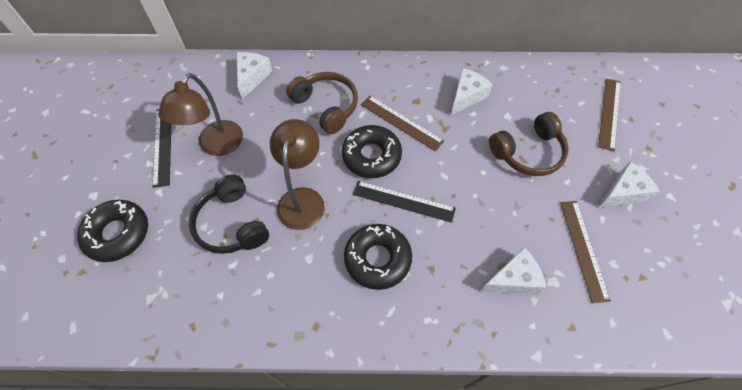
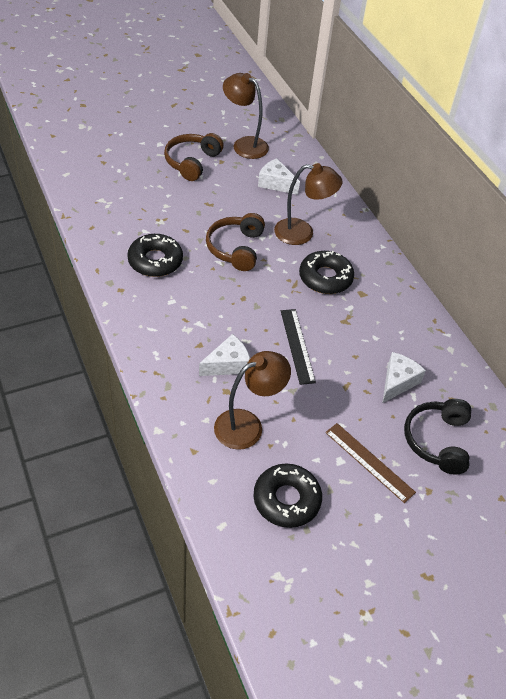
black ruler: [153,109,171,188] [353,181,456,223] = 2 -> [281,309,316,385] = 1
brown lamp: [158,73,243,156] [270,119,325,230] = 2 -> [214,351,291,450] [223,73,269,159] [274,163,343,245] = 3
brown ruler: [361,96,444,151] [560,201,611,303] [598,78,621,151] = 3 -> [325,423,416,503] = 1
white cheese: [236,52,273,99] [451,68,493,115] [480,247,546,295] [599,161,660,207] = 4 -> [199,334,250,376] [258,158,300,195] [383,352,426,403] = 3

